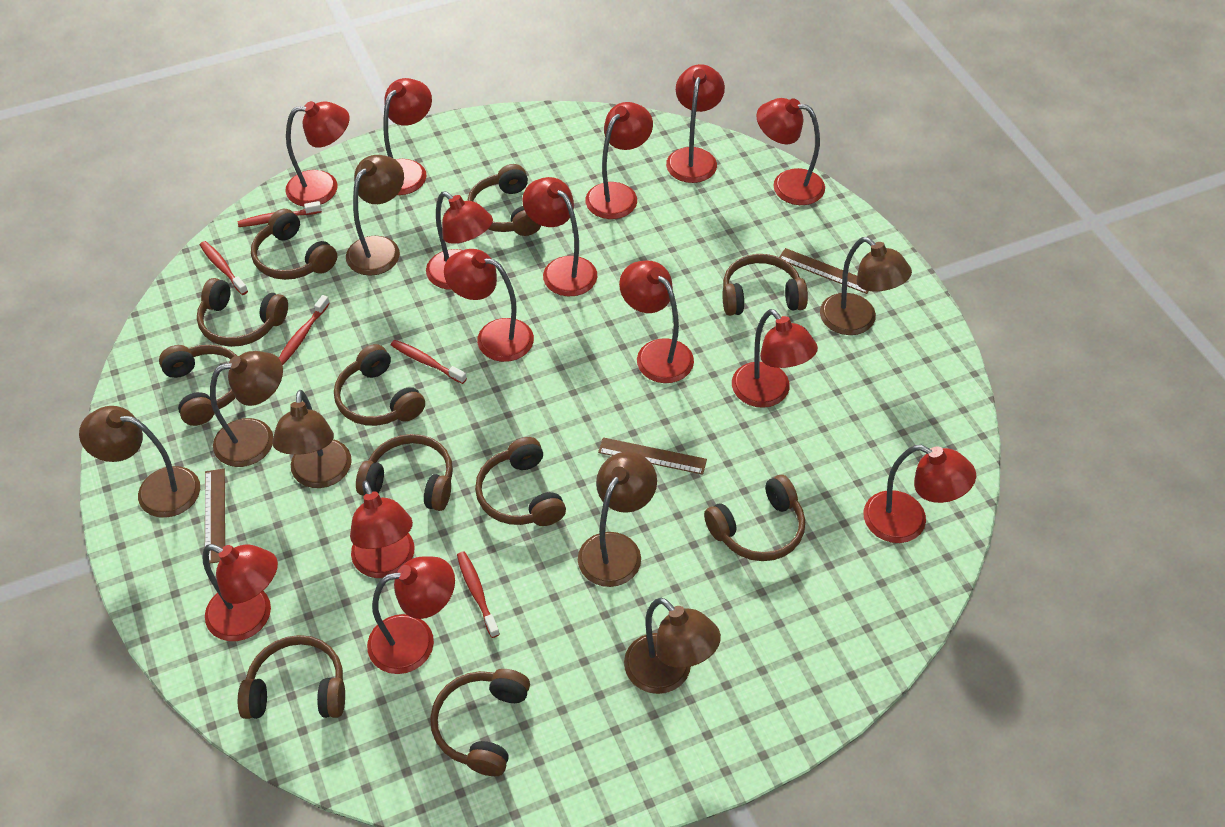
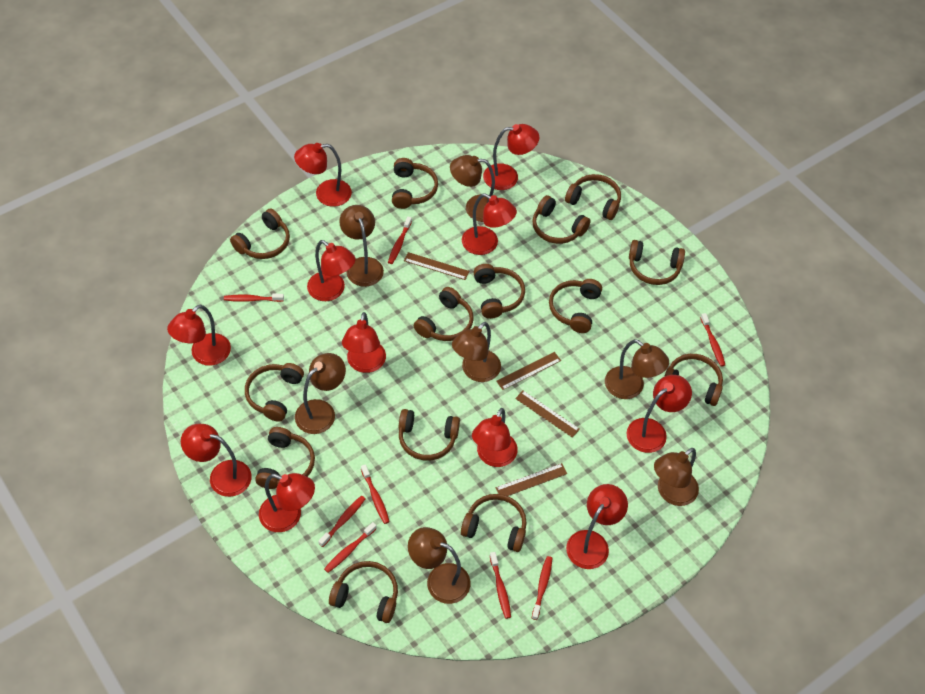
brown headphones: [159,345,237,426] [197,278,288,347] [238,635,345,719] [251,209,337,280] [334,344,425,426] [356,434,453,511] [430,669,530,776] [467,164,541,236] [475,437,566,526] [704,475,805,561] [722,254,808,316] = 11 -> [230,209,290,259] [245,363,304,422] [255,427,315,489] [329,561,398,623] [392,158,438,209] [399,409,460,461] [414,287,474,341] [461,494,527,552] [473,264,525,319] [533,195,591,244] [549,279,602,333] [565,174,621,220] [629,240,685,285] [664,354,723,406] = 14
brown ruler: [205,469,225,563] [598,437,707,475] [779,248,869,294] = 3 -> [404,252,469,280] [496,352,561,390] [496,463,567,496] [515,391,580,438] = 4
red lamp: [202,544,278,641] [285,101,349,207] [350,481,415,578] [367,556,455,674] [384,78,432,195] [426,191,493,290] [444,249,534,362] [522,177,597,296] [585,102,653,219] [619,261,694,383] [666,64,725,183] [732,309,818,408] [756,98,825,205] [863,445,976,543] = 14 -> [167,304,231,366] [181,424,252,497] [259,473,315,532] [294,143,352,207] [307,240,356,301] [342,312,386,373] [462,194,517,255] [472,408,518,467] [483,124,539,190] [566,484,628,569] [627,375,692,453] = 11
red toothbrush: [200,241,248,295] [238,201,322,227] [279,295,330,365] [391,340,467,384] [457,551,500,638] = 5 -> [224,294,284,302] [318,496,365,547] [324,522,377,573] [361,464,390,524] [388,217,412,264] [490,552,511,619] [532,556,552,620] [700,313,725,367] = 8

